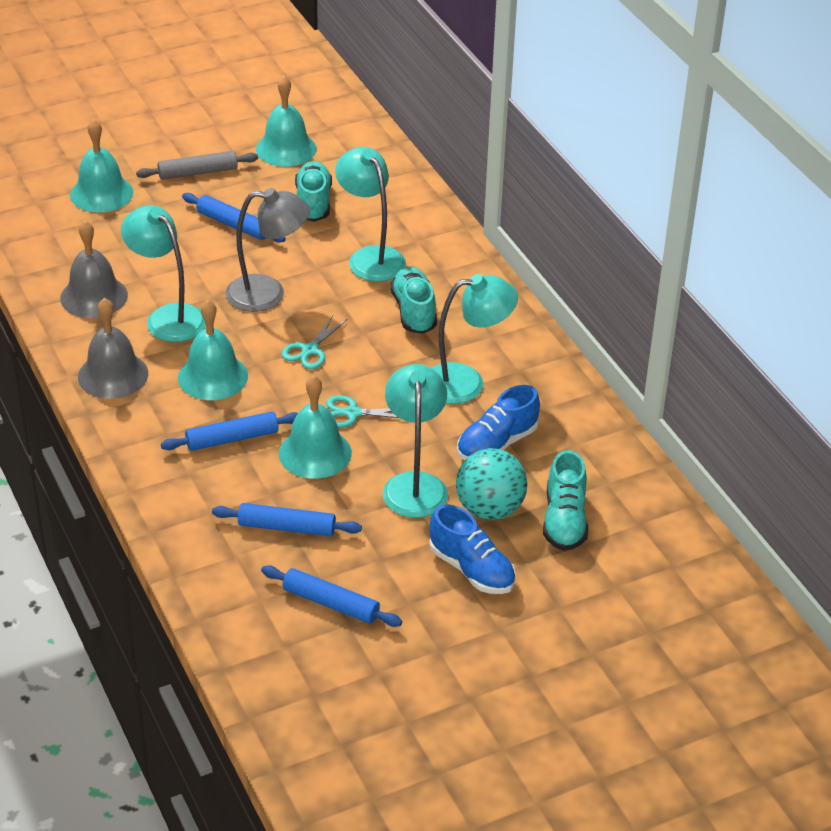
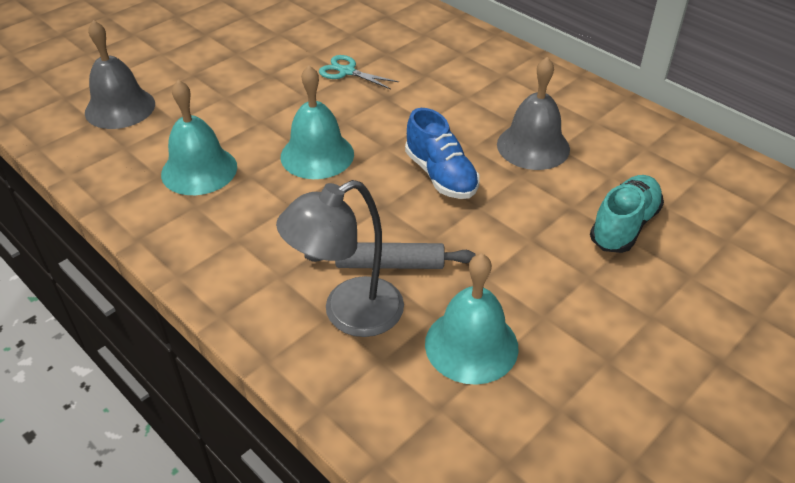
blue rolling pin: [161,412,298,451] [182,193,286,242] [212,503,362,536] [261,565,402,627] = 4 -> none = 0
blue shoe: [429,504,516,594] [457,385,540,460] = 2 -> [405,108,479,199] = 1
turquoise ball: [456,448,528,520] = 1 -> none = 0
turquoise bell: [70,119,133,213] [178,300,248,400] [256,76,316,167] [279,375,352,479] = 4 -> [161,80,237,195] [281,65,354,179] [425,253,518,385] = 3
turquoise lamp: [121,205,206,342] [335,147,406,282] [383,364,448,518] [431,274,518,404] = 4 -> none = 0
turquoise scissors: [281,315,348,369] [326,395,399,428] = 2 -> [319,55,399,89] = 1
turquoise shoe: [295,161,332,222] [390,267,437,334] [543,450,588,551] = 3 -> [590,175,664,253] = 1

